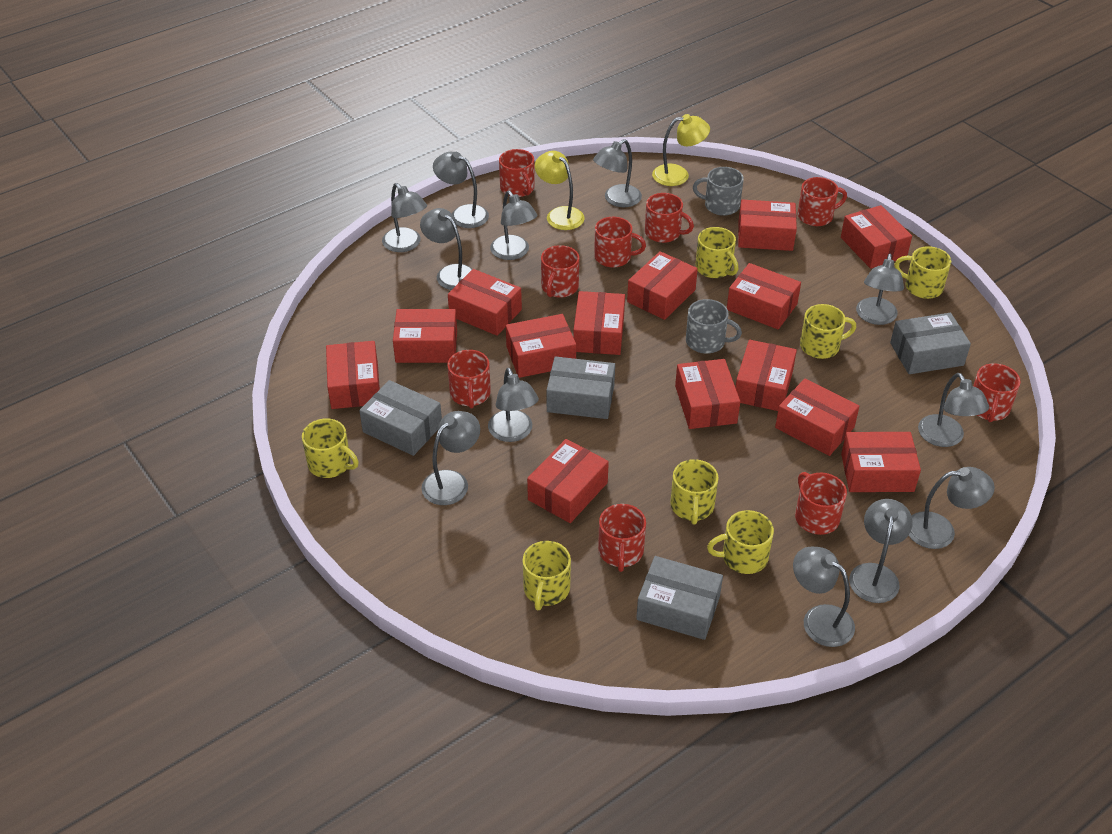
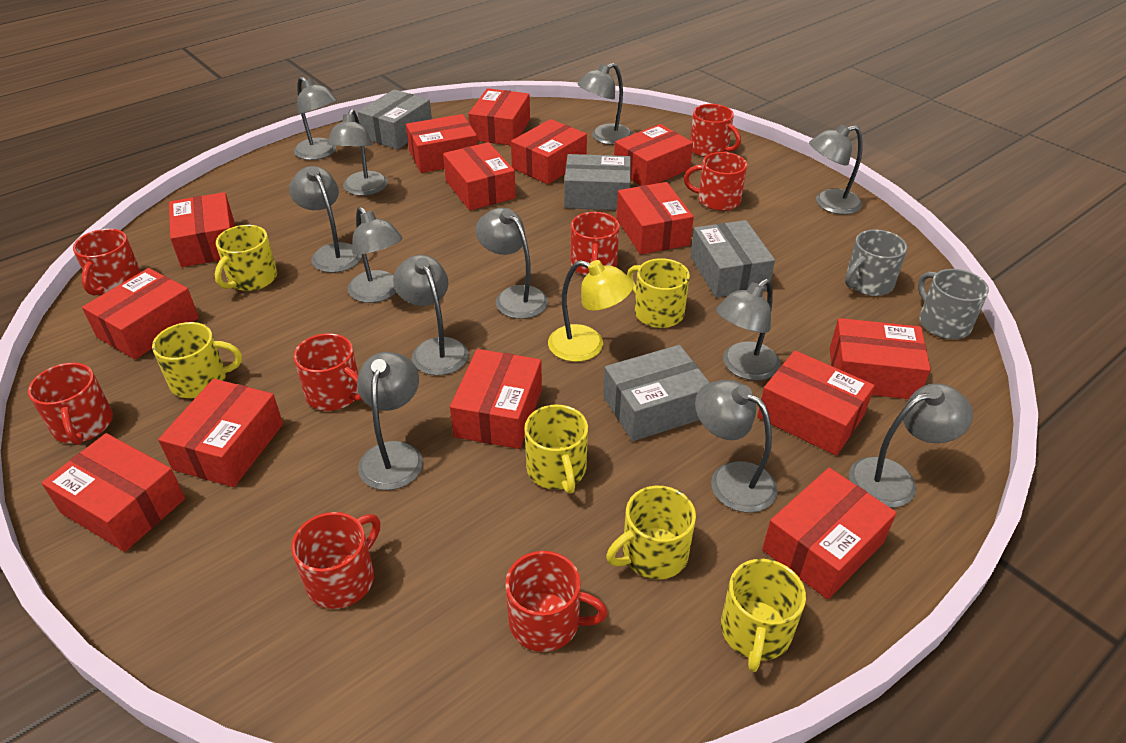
red mug: [447,350,491,408] [499,149,535,197] [541,245,579,298] [594,217,646,268] [598,504,646,572] [645,193,694,243] [795,472,847,535] [797,177,847,226] [973,363,1021,422] = 9 -> [28,363,113,445] [73,229,141,295] [291,512,380,609] [294,333,362,411] [505,551,608,652] [571,212,619,275] [684,152,747,211] [690,104,741,157] = 8
yellow lamp: [535,151,585,230] [652,114,710,186] = 2 -> [548,260,634,362] = 1
yellow mug: [302,418,359,478] [523,541,571,610] [670,459,719,525] [695,227,738,278] [707,510,774,574] [800,304,856,359] [895,246,951,299] = 7 -> [152,322,242,398] [215,225,277,291] [524,405,588,494] [606,486,696,579] [627,258,690,328] [721,559,806,672] = 6

